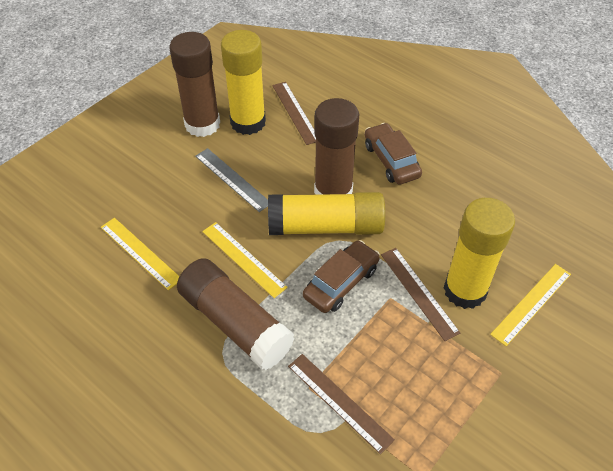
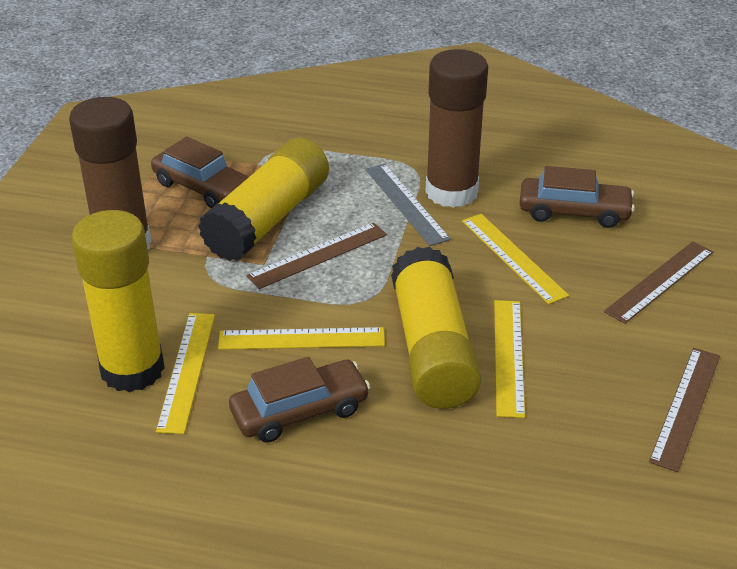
brown car: [303,240,380,313] [365,123,422,185] = 2 -> [151,137,249,208] [229,357,370,443] [519,166,635,228] = 3
brown glue stick: [169,32,220,137] [177,258,295,370] [314,98,359,195] = 3 -> [69,97,152,249] [425,49,488,208] = 2
yellow ruler: [101,218,180,290] [202,222,288,298] [490,264,571,346] = 3 -> [156,313,215,434] [218,327,385,350] [462,214,569,304] [494,300,525,418] = 4

